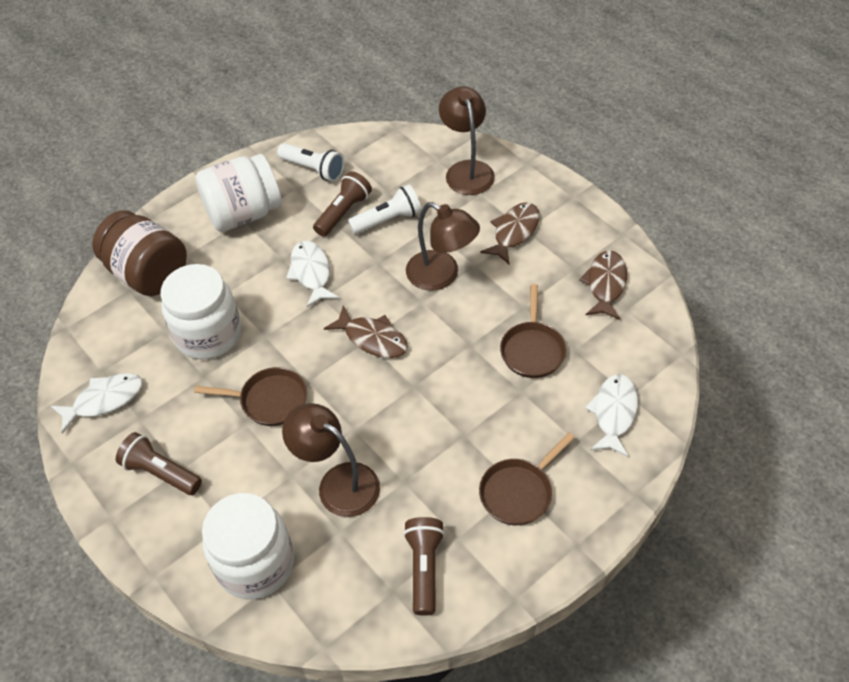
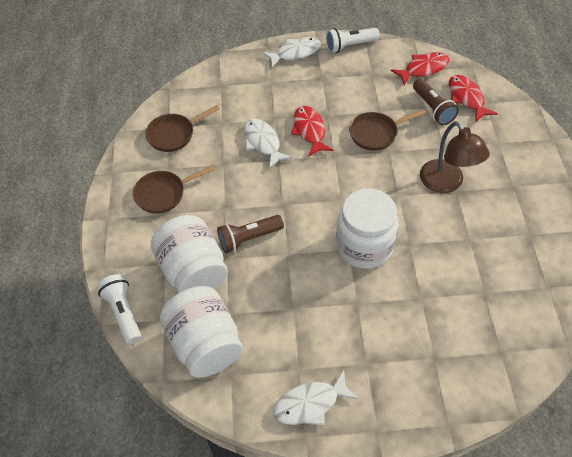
brown fish: [324,305,408,358] [480,202,539,264] [579,250,627,320] = 3 -> none = 0
brown flashlight: [116,432,202,495] [313,171,372,237] [403,517,445,616] = 3 -> [217,215,284,253] [413,79,459,125] = 2
brown jar: [92,210,187,296] = 1 -> none = 0
brown lamp: [282,403,380,517] [406,202,480,291] [439,86,495,195] = 3 -> [420,121,490,193] = 1
red fish: none = 0 -> [291,106,333,157] [391,52,449,85] [449,75,498,122] = 3

